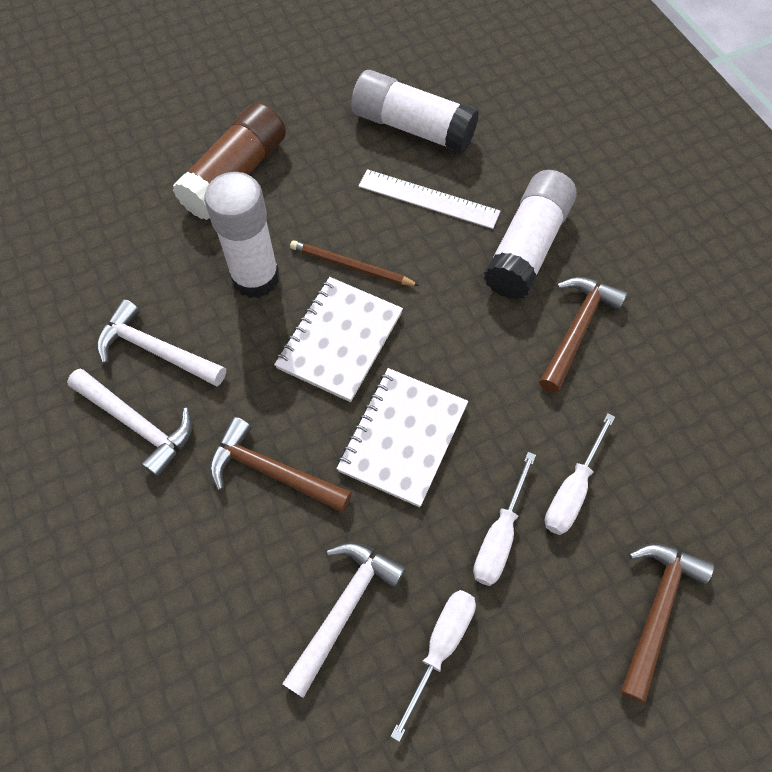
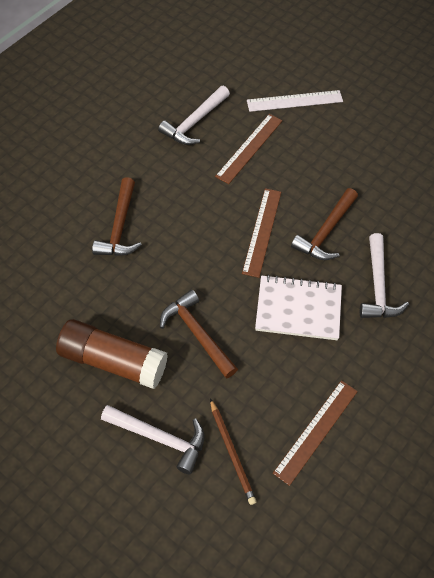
brown ruler: none = 0 -> [215,114,283,184] [242,188,281,278] [273,380,358,486] = 3
white glue stick: [204,172,280,298] [351,70,479,154] [483,170,577,300] = 3 -> none = 0
white notebook: [274,277,403,402] [336,368,468,507] = 2 -> [255,275,342,340] = 1
white screwdriver: [391,590,476,742] [473,452,536,586] [545,413,615,535] = 3 -> none = 0

